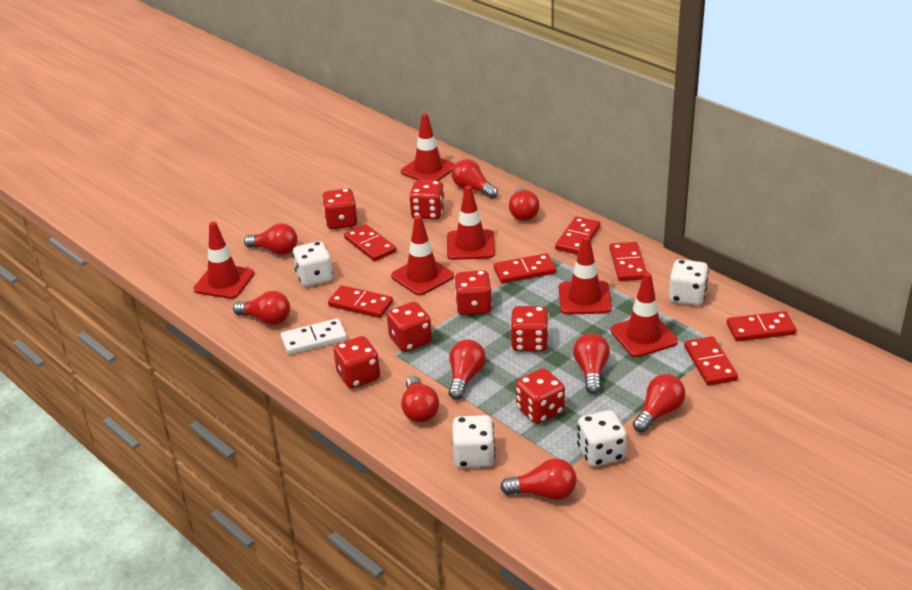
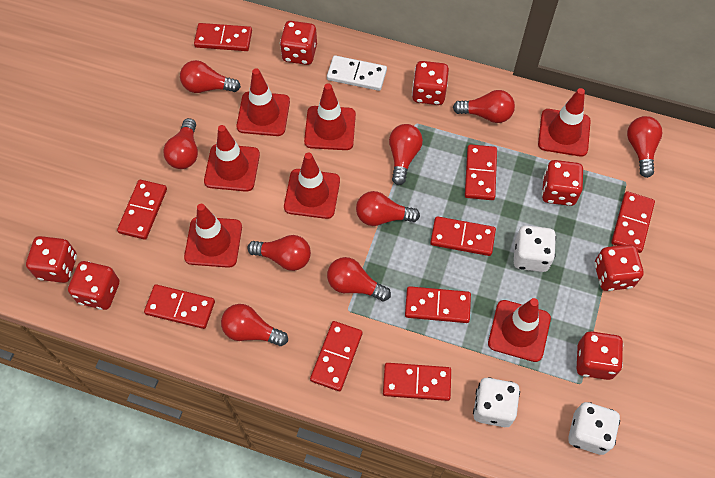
red domino: [328,285,393,318] [344,224,396,261] [494,253,556,284] [555,216,600,255] [609,242,647,281] [684,336,738,386] [727,311,796,342] = 7 -> [117,180,167,240] [144,284,215,329] [194,23,252,51] [310,321,362,391] [383,363,451,401] [405,286,471,323] [430,216,496,256] [465,144,497,200] [611,191,655,253] = 9
red traffic cone: [194,222,254,299] [391,216,454,296] [401,113,455,181] [447,186,495,260] [559,236,612,315] [610,272,678,357] = 6 -> [184,204,242,268] [204,125,260,192] [237,68,290,136] [284,152,340,219] [304,83,356,150] [488,298,551,362] [538,88,591,157] = 7
white dice: [293,241,333,287] [452,415,495,468] [577,410,627,467] [669,259,709,305] = 4 -> [473,377,520,427] [514,225,556,272] [568,402,620,455] = 3

